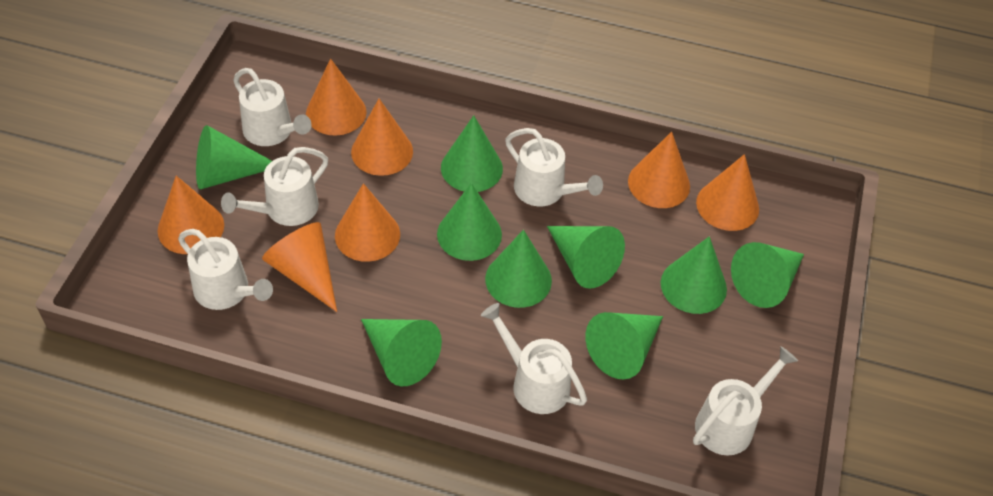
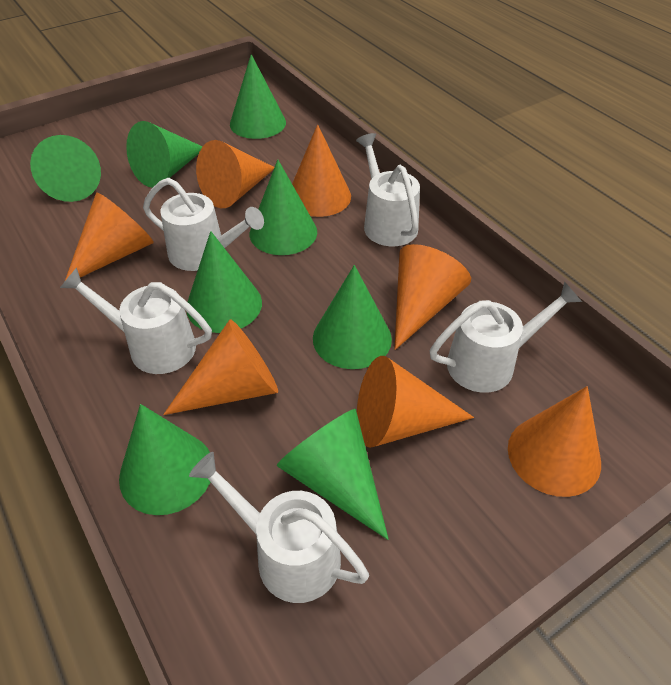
green cone: [196,125,272,189] [361,319,442,386] [437,183,502,261] [441,115,503,192] [485,230,552,308] [547,226,625,289] [585,312,663,380] [661,236,727,314] [731,242,804,308] = 9 -> [30,135,101,202] [119,404,210,515] [126,121,203,188] [187,231,262,333] [230,54,286,139] [250,160,317,255] [277,409,389,540] [313,265,392,369] = 8
white watering can: [178,229,273,310] [221,147,328,226] [233,68,312,146] [481,303,587,414] [505,128,603,206] [693,346,798,456] = 6 -> [60,268,212,374] [143,178,264,271] [189,452,369,603] [356,133,420,246] [430,281,582,393] = 5

